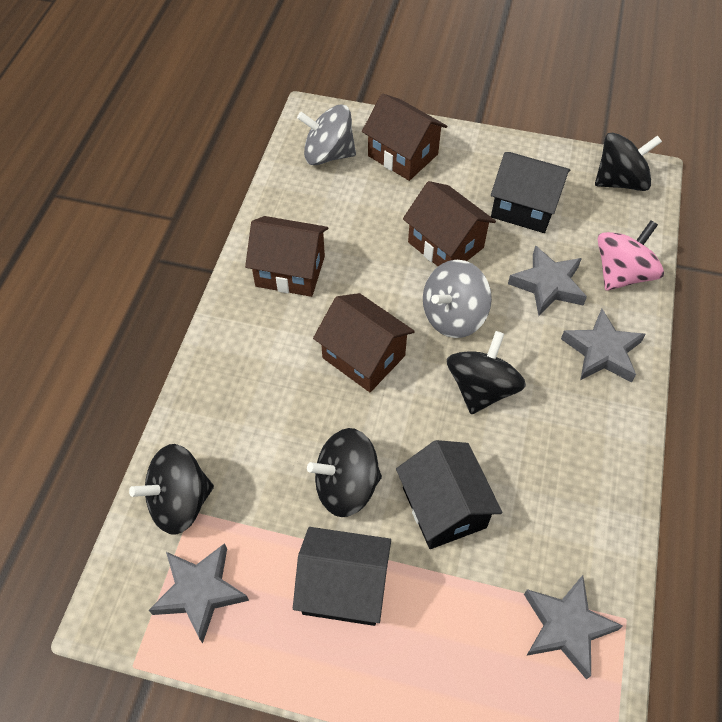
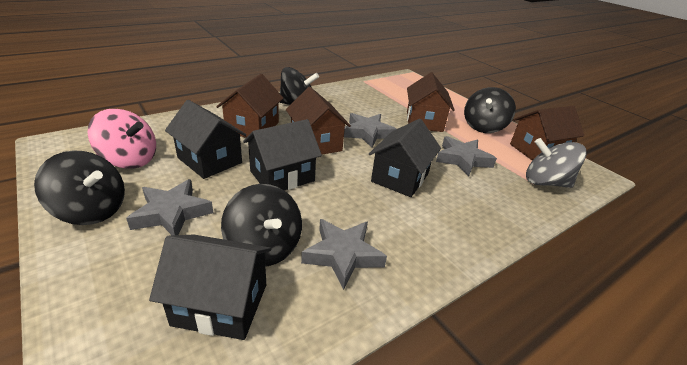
black house: [293,527,391,626] [396,440,503,549] [491,152,570,233] = 3 -> [149,235,272,340] [165,100,246,179] [243,119,322,190] [369,119,441,197] = 4
grey spinning top: [297,104,356,165] [423,260,492,338] = 2 -> [526,138,587,188] = 1

